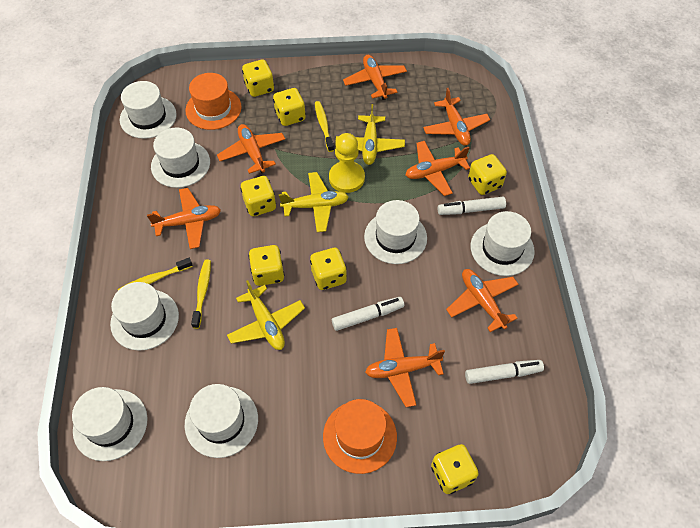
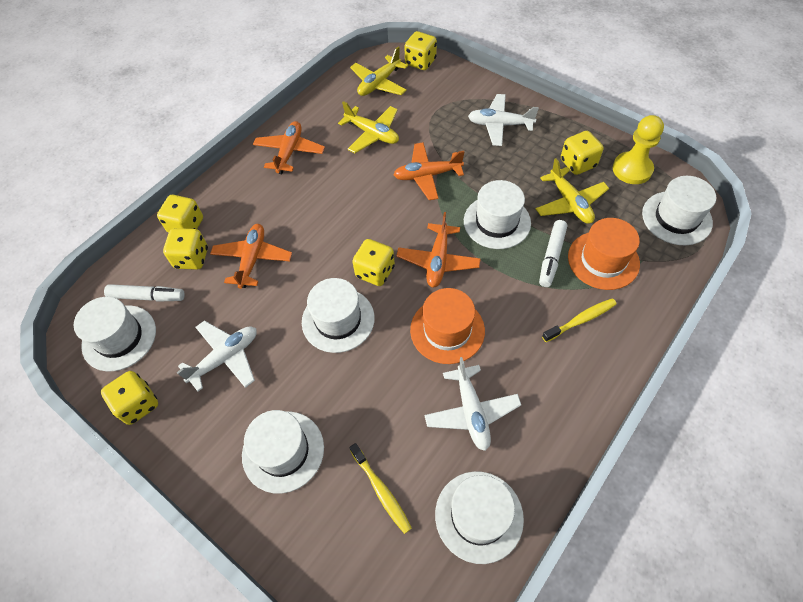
orange plane: [147,188,221,249] [217,124,285,174] [343,55,407,100] [365,328,445,407] [406,141,470,196] [423,88,490,146] [446,269,519,332] = 7 -> [210,224,292,289] [253,121,325,174] [393,142,464,200] [396,212,481,288] = 4
white hat: [72,387,148,461] [110,282,179,351] [120,81,177,139] [151,127,210,188] [185,384,258,458] [364,200,427,264] [471,211,535,276] = 7 -> [74,297,156,371] [242,410,324,494] [302,278,375,353] [435,471,524,564] [464,180,531,249] [642,176,716,245] = 6
white marker: [332,297,404,331] [438,197,506,215] [465,360,544,384] = 3 -> [104,284,185,302] [539,220,567,287] = 2
white plane: none = 0 -> [176,320,257,391] [424,357,521,451] [468,94,539,146] = 3
yellow dice: [240,176,276,216] [242,60,274,97] [248,245,285,286] [273,88,306,126] [310,248,347,290] [431,444,479,494] [468,154,507,195] = 7 -> [101,371,158,425] [157,195,203,233] [163,228,208,270] [352,239,395,286] [404,31,437,70] [561,131,604,175] = 6
yellow toothbrush: [118,258,193,290] [191,259,211,329] [315,101,334,152] = 3 -> [349,443,412,534] [542,298,617,342] = 2

